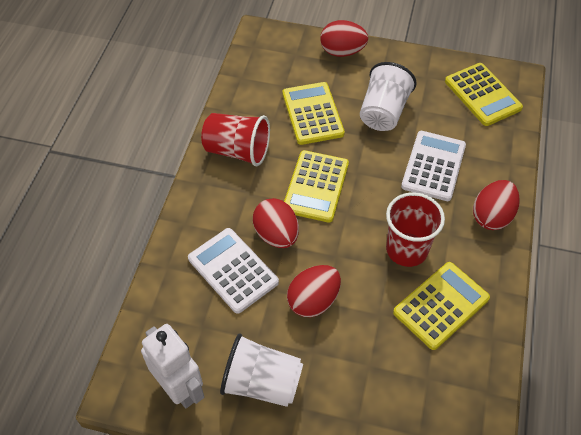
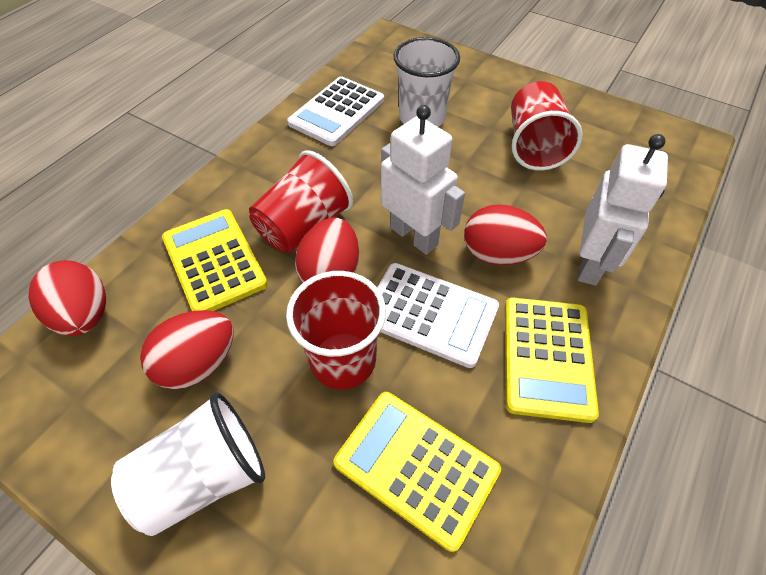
red cup: [201,113,270,166] [386,192,445,267] = 2 -> [249,150,353,253] [286,271,386,389] [511,81,583,171] = 3
white robot: [141,324,204,408] = 1 -> [381,105,465,255] [577,134,668,286] = 2
yellow calculator: [283,82,345,145] [284,150,349,223] [393,262,490,350] [445,63,523,126] = 4 -> [162,209,268,311] [333,392,501,552] [505,297,599,423] = 3

